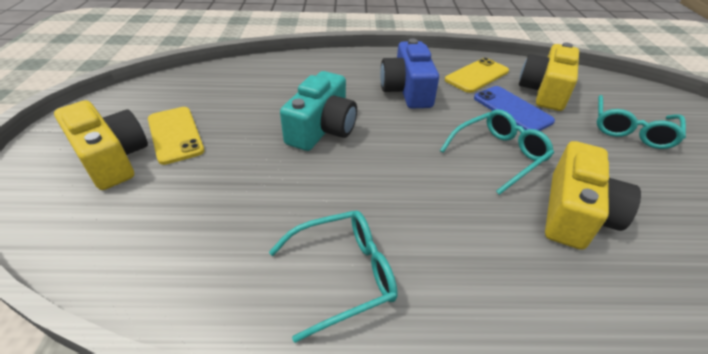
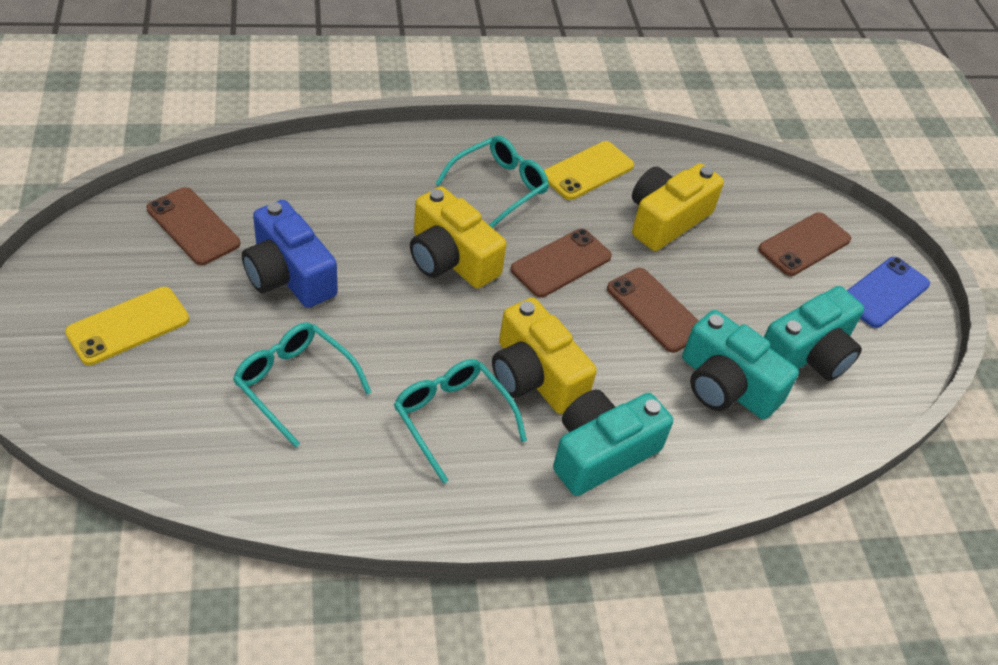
brown phone: none = 0 -> [147,187,240,265] [511,229,612,298] [607,268,699,353] [758,212,851,276] = 4
turquoise camera: [280,71,357,151] = 1 -> [553,390,673,496] [682,310,799,419] [764,286,864,381] = 3

